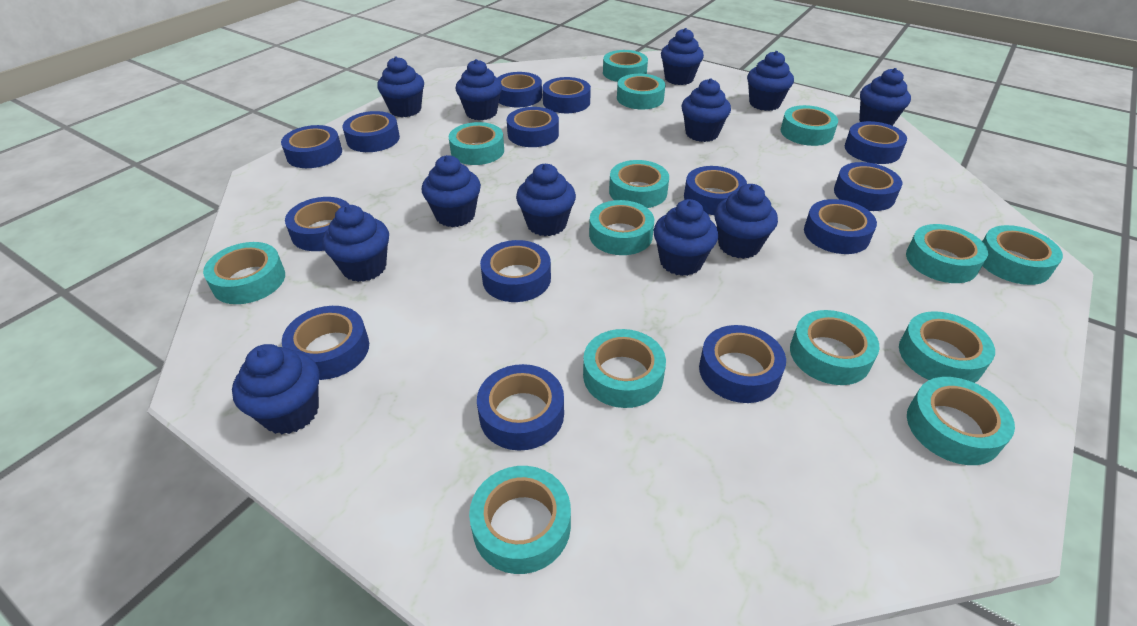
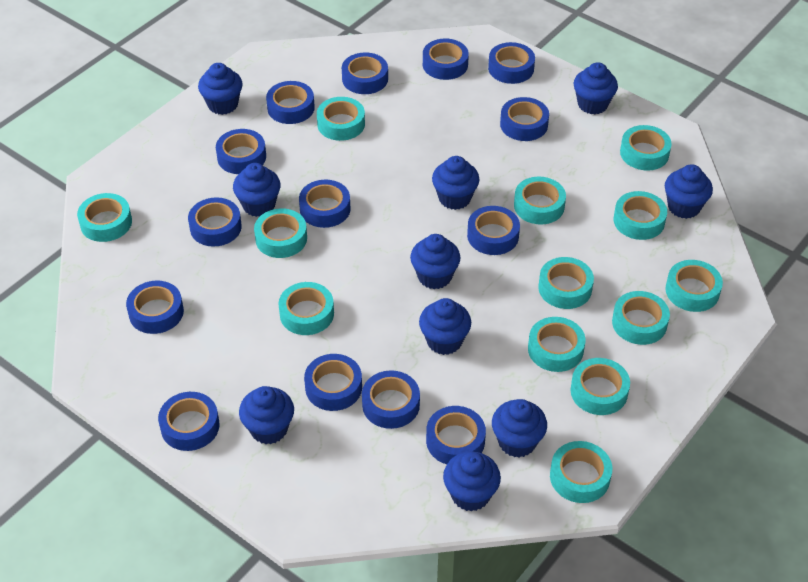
blue cupcake: [232,344,319,434] [322,205,389,282] [377,56,424,117] [422,155,481,227] [456,59,502,120] [516,164,576,236] [654,199,718,276] [661,28,704,85] [682,78,731,142] [714,184,778,259] [747,51,794,111] [859,68,911,126] = 12 -> [198,63,243,115] [233,163,281,217] [239,386,294,444] [410,234,461,289] [419,298,471,355] [432,156,479,210] [443,451,501,512] [492,399,547,458] [573,62,618,114] [665,164,713,219] = 10
turquoise tape: [203,242,285,304] [449,122,504,165] [469,466,571,574] [583,329,666,408] [589,200,654,255] [603,50,648,82] [609,160,669,208] [617,74,665,109] [781,105,838,146] [790,310,880,385] [899,311,995,383] [906,224,988,283] [907,377,1015,465] [982,225,1063,285] = 14 -> [77,193,132,242] [254,208,307,258] [279,282,334,335] [317,97,365,141] [514,177,566,224] [528,317,585,372] [538,257,594,309] [550,441,612,503] [571,358,630,415] [612,291,670,345] [614,191,667,240] [620,125,672,171] [665,260,723,312] = 13

